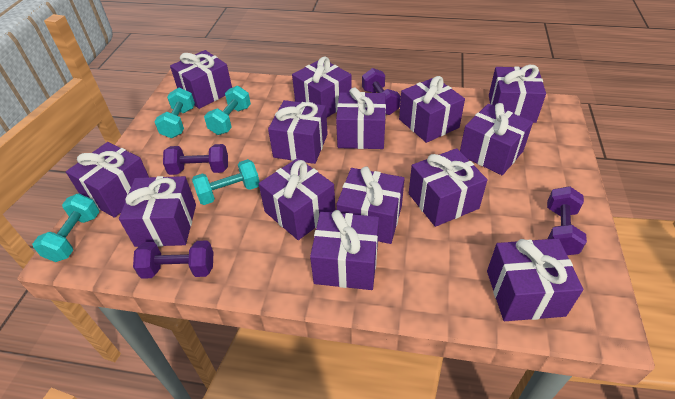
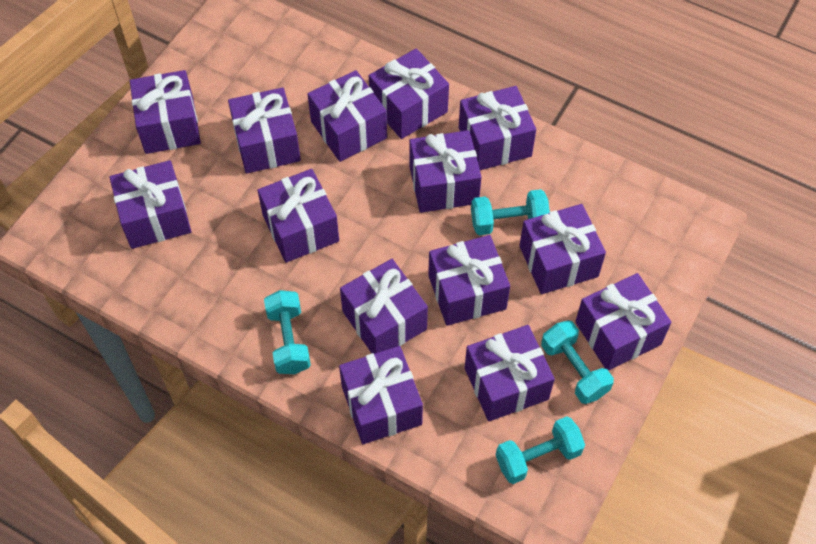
purple dumbbell: [133,241,213,279] [163,144,228,175] [362,68,401,115] [547,186,587,255] = 4 -> none = 0

